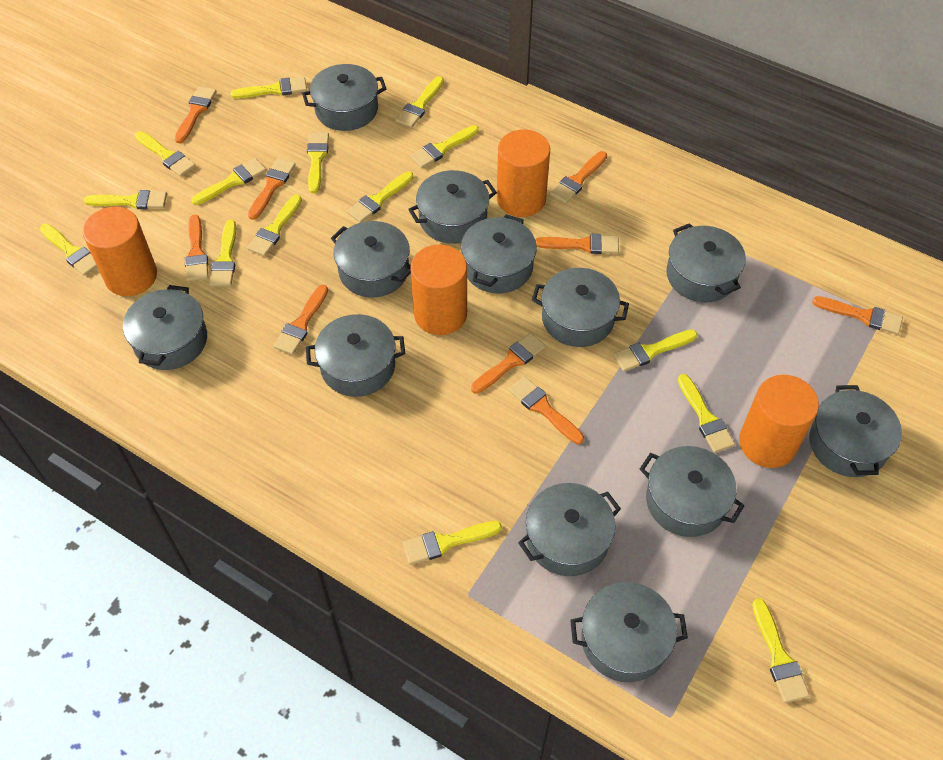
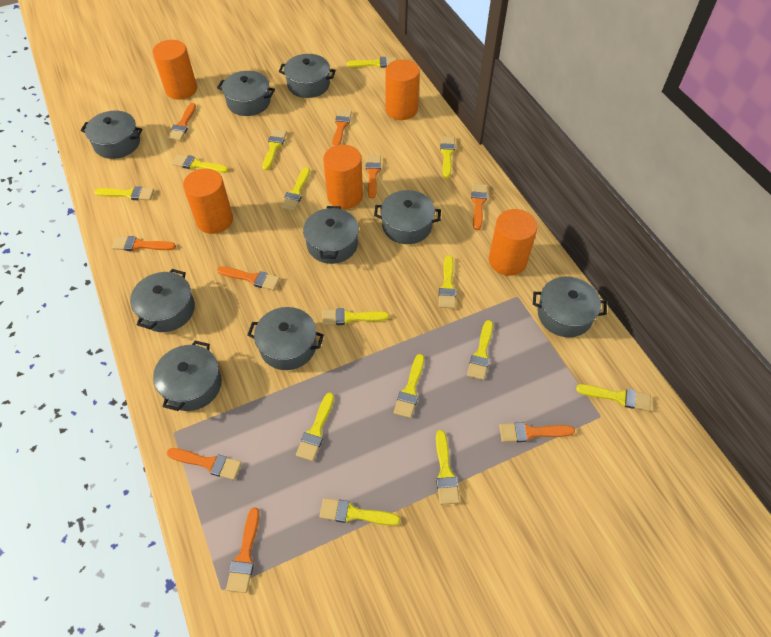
grey pot: [123,285,207,370] [302,64,387,131] [306,314,405,397] [331,221,411,298] [408,170,497,244] [461,214,537,294] [518,483,621,576] [532,268,629,347] [570,582,688,682] [640,446,744,537] [666,223,746,302] [809,385,902,477] = 12 -> [80,110,142,159] [130,269,195,332] [153,341,222,411] [217,71,275,116] [247,307,324,370] [279,54,336,98] [303,206,359,264] [374,190,441,244] [533,276,607,337] = 9
orange cylinder: [83,207,157,296] [410,245,467,335] [497,129,550,217] [739,375,819,468] = 4 -> [152,40,197,100] [183,169,233,234] [323,145,363,209] [385,59,420,120] [489,209,537,276] = 5
yellow brush: [40,224,97,276] [84,190,167,209] [135,131,196,177] [191,158,266,205] [209,220,237,286] [230,77,307,98] [247,195,302,256] [307,133,329,193] [347,171,413,223] [395,76,444,128] [402,521,502,565] [410,125,479,168] [613,330,698,372] [678,374,735,453] [752,598,810,703] = 15 -> [94,186,154,200] [172,154,229,173] [262,129,287,170] [281,167,310,211] [296,393,334,461] [319,498,400,526] [322,308,389,325] [347,57,397,68] [394,354,424,418] [436,430,460,505] [439,255,456,309] [440,136,455,178] [467,320,493,380] [576,384,651,411] = 14

